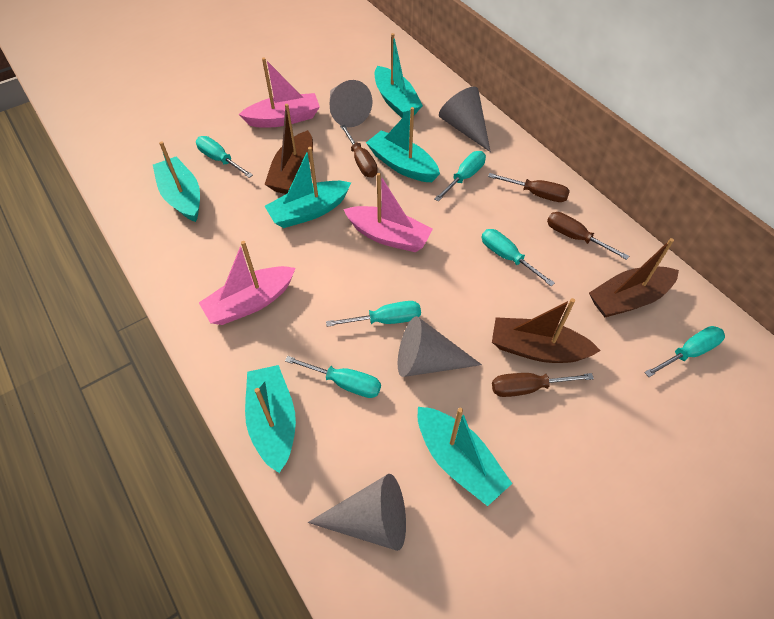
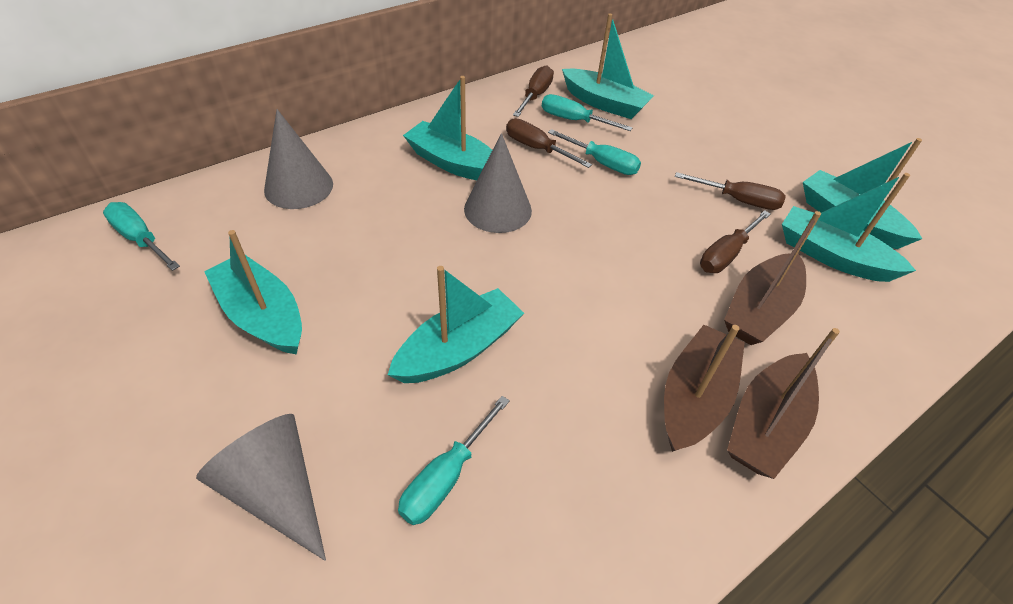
grey cone: [308,474,406,551] [330,80,372,127] [398,316,482,377] [439,87,491,152] = 4 -> [196,414,326,561] [264,109,333,209] [464,133,532,233] = 3
pink boat: [199,241,295,325] [239,57,320,127] [343,173,433,252] = 3 -> none = 0
turquoise screwdriver: [196,136,253,178] [285,356,381,398] [326,301,421,327] [434,151,486,201] [482,229,555,286] [644,326,725,377] = 6 -> [103,202,180,271] [398,396,510,525] [542,94,633,131] [548,129,641,175] = 4

